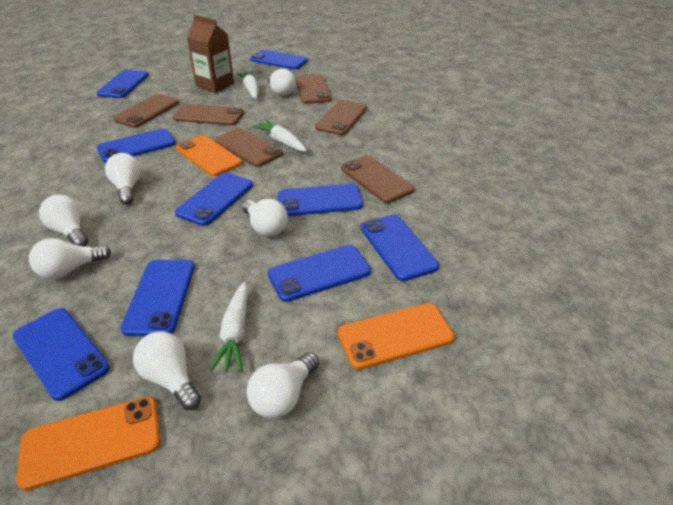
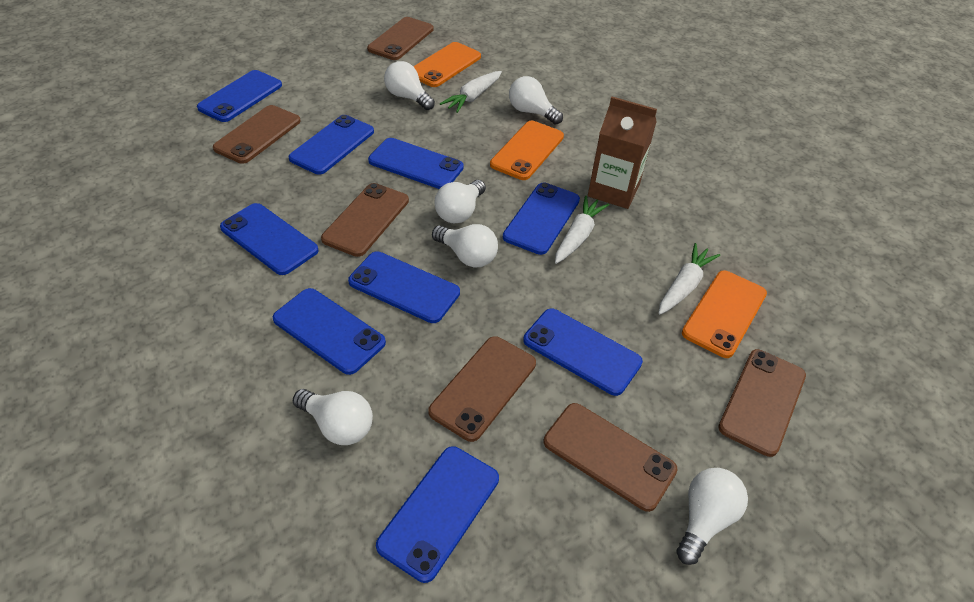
white light bulb: [29,238,111,279] [39,194,88,246] [105,153,141,205] [133,331,201,410] [242,199,288,236] [247,352,319,418] [268,69,296,96] = 7 -> [293,389,373,445] [384,61,435,110] [432,224,498,268] [435,180,486,223] [509,76,563,125] [676,468,748,565] = 6

